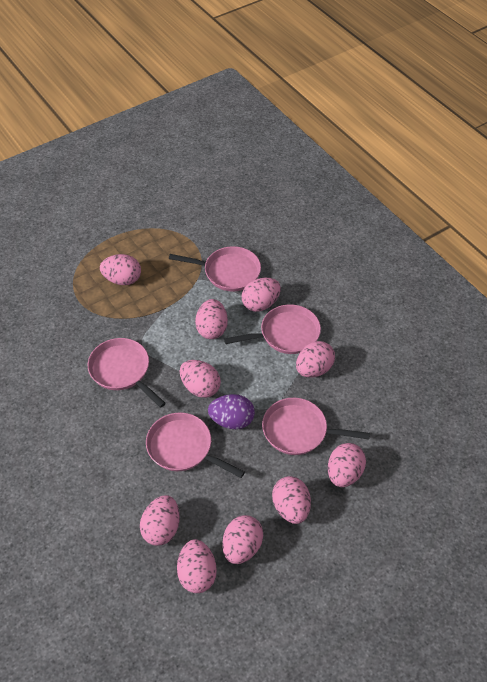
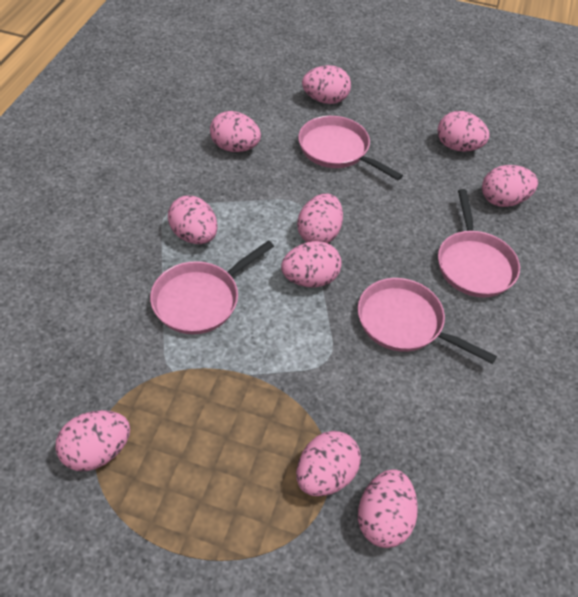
pink pan: [88,338,166,408] [146,413,245,478] [169,246,261,292] [224,304,321,354] [262,398,370,455] = 5 -> [150,240,274,334] [298,116,403,180] [358,278,497,364] [438,189,520,297] = 4
purple egg: [208,394,255,429] = 1 -> none = 0

